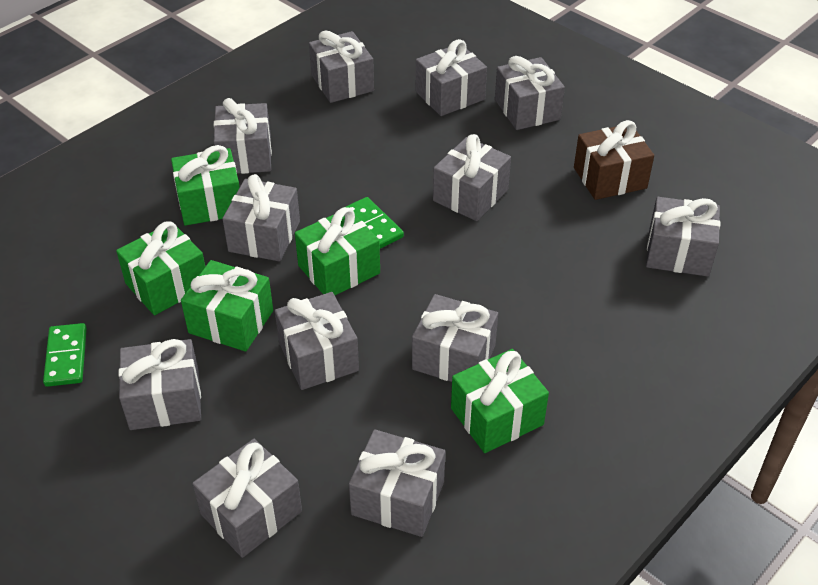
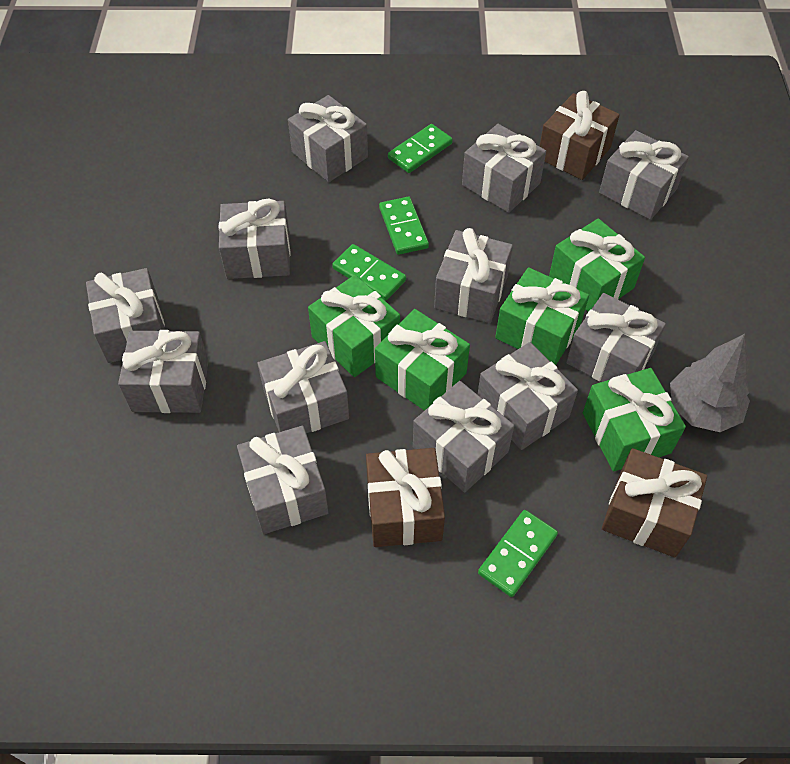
brown gift: [574,120,654,200] = 1 -> [366,448,445,547] [539,91,620,180] [602,448,707,557] = 3
green domino: [43,323,87,387] [346,197,404,249] = 2 -> [332,244,406,300] [379,197,429,255] [388,124,453,173] [478,510,558,597] = 4
grey tree: none = 0 -> [670,334,750,432] = 1

